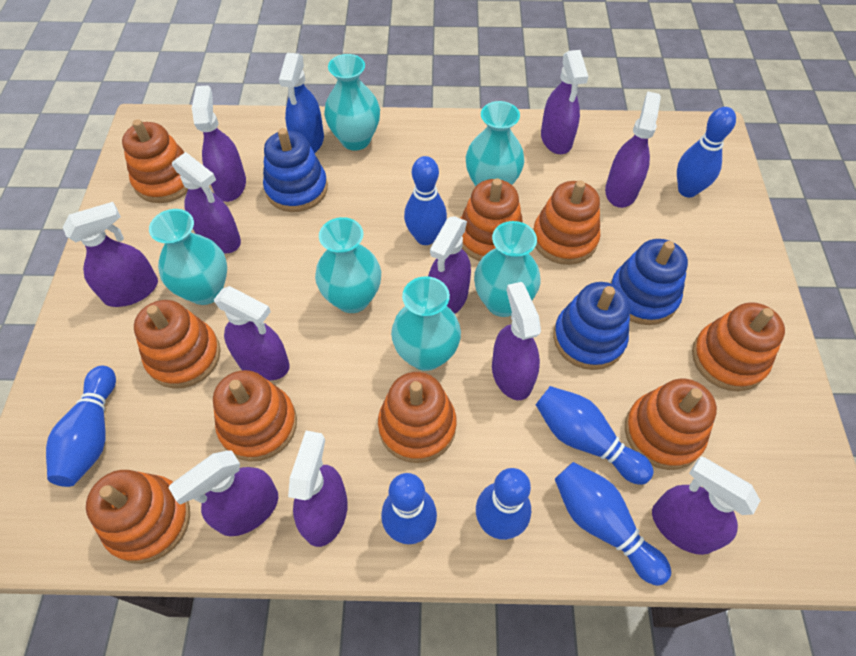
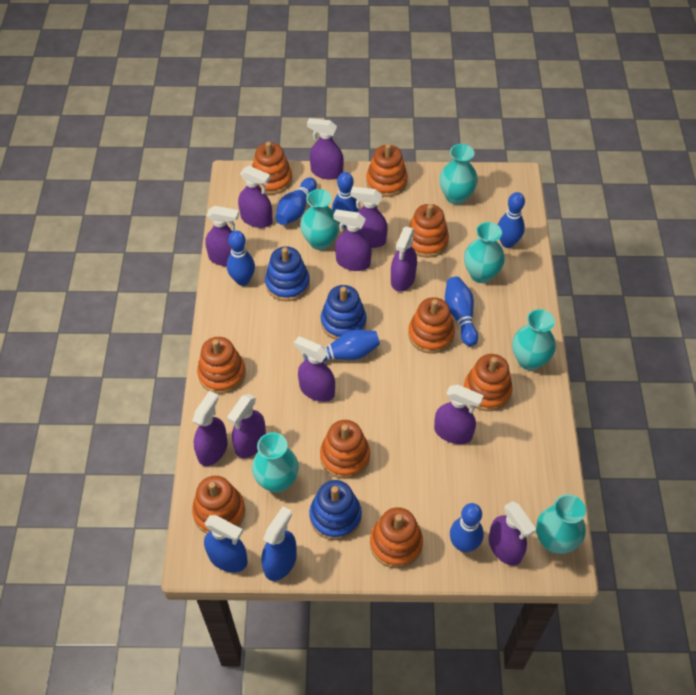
blue spray bottle: [279,53,324,153] = 1 -> [204,515,248,572] [261,506,297,581] = 2

